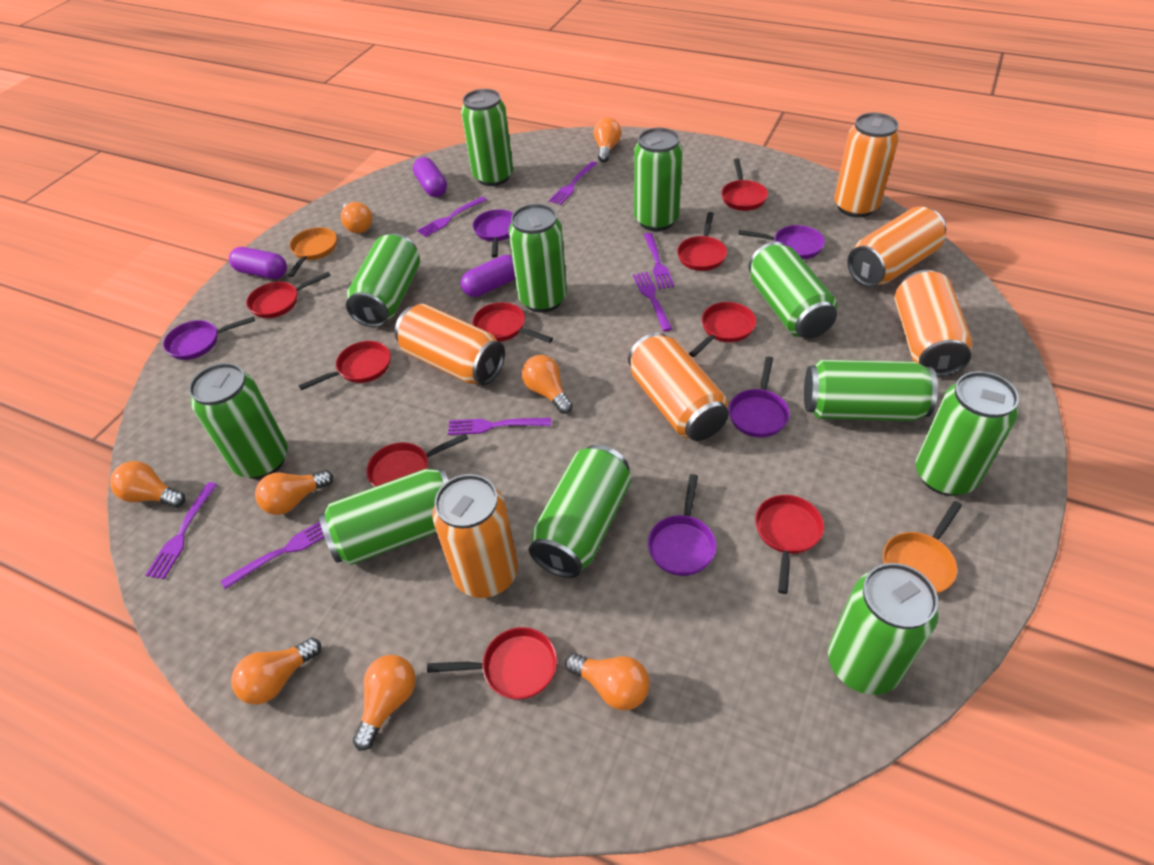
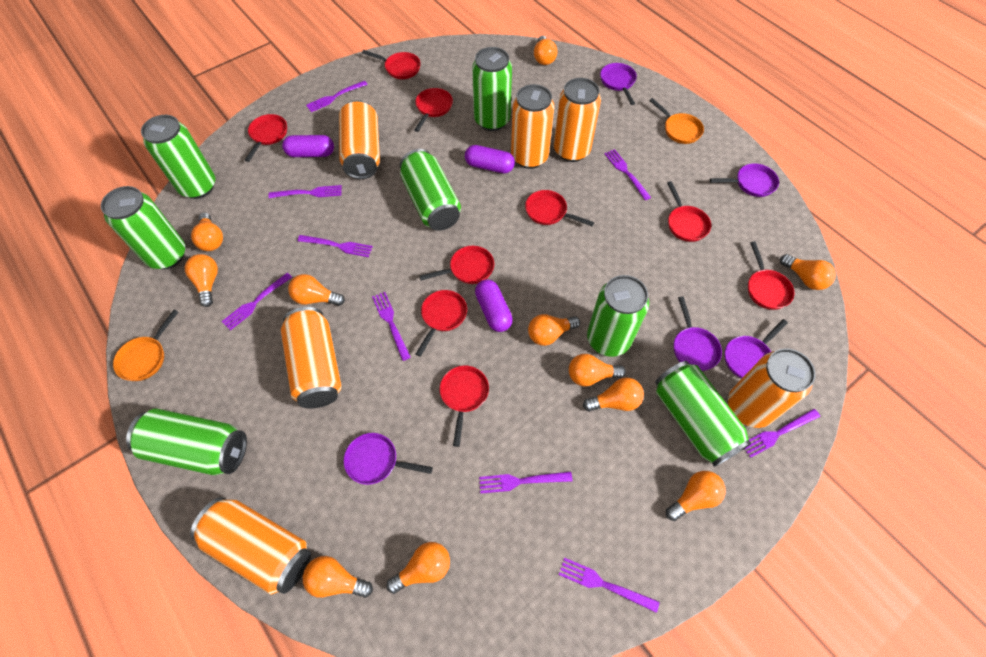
green can: [189,363,288,479] [319,468,449,565] [346,233,420,328] [461,89,513,186] [509,204,567,312] [529,445,631,578] [634,128,683,231] [749,242,837,339] [804,360,938,421] [828,563,939,695] [916,371,1019,496] = 11 -> [101,186,185,269] [126,408,247,475] [141,115,215,199] [400,149,461,231] [472,47,512,131] [587,275,649,357] [655,361,752,467] = 7
orange light bulb: [110,461,185,508] [231,638,321,705] [255,470,333,515] [341,202,372,233] [353,655,416,751] [522,355,573,414] [565,653,650,710] [593,118,621,163] = 8 -> [185,254,218,307] [191,213,223,251] [288,274,345,306] [303,556,373,598] [386,542,450,594] [528,314,580,346] [534,36,557,65] [569,354,626,386] [583,378,644,411] [666,471,726,521] [780,254,836,290] = 11
purple fork: [145,482,218,579] [221,521,325,589] [417,196,487,237] [448,418,551,435] [549,161,597,205] [633,272,673,331] [644,233,674,289] = 7 -> [221,273,292,330] [268,185,342,198] [297,235,373,257] [306,81,368,112] [372,292,411,361] [479,471,572,494] [559,558,659,613] [604,149,651,200] [744,409,820,458] = 9

